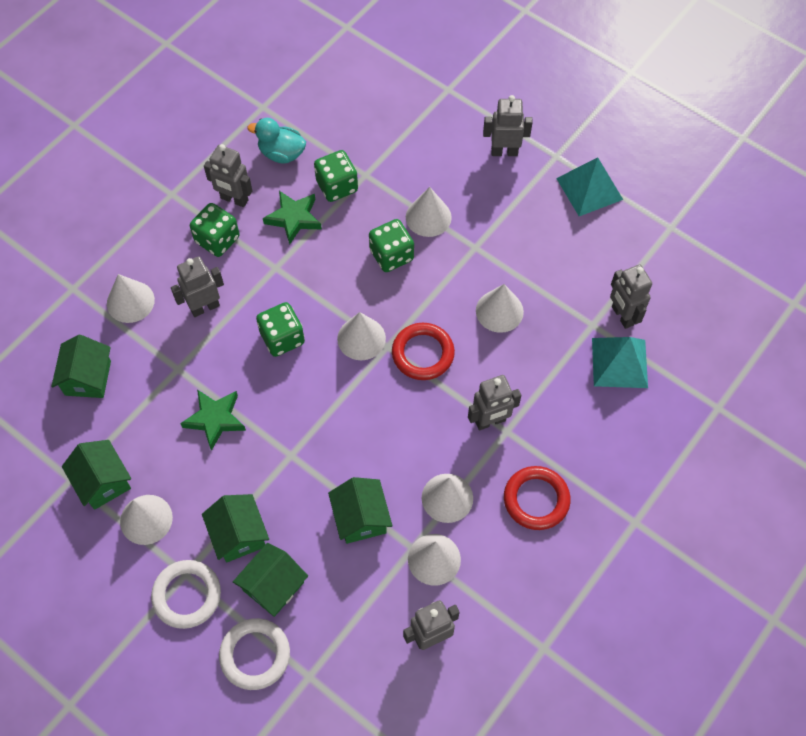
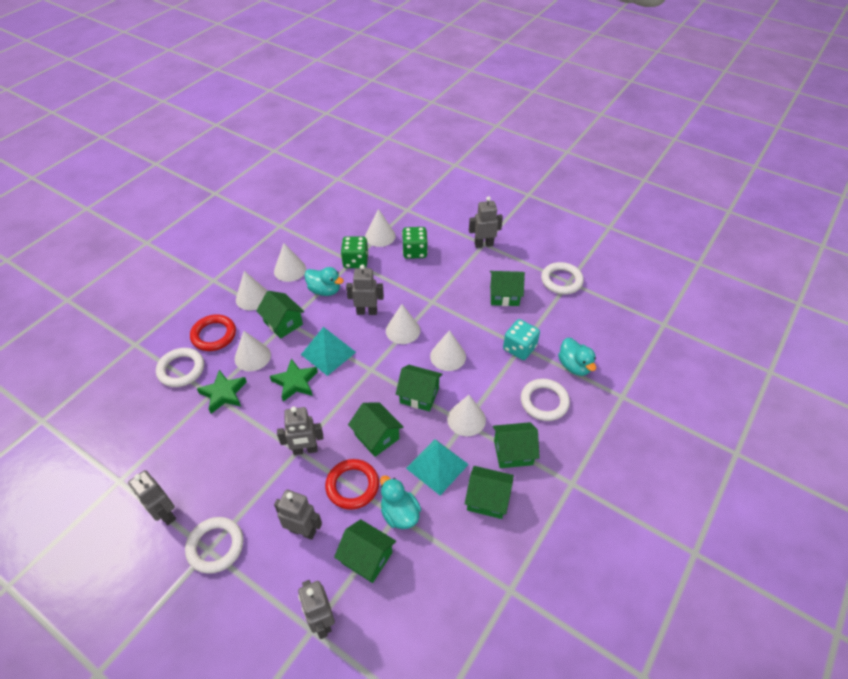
green dice: [190,203,240,257] [256,302,305,357] [314,150,358,202] [369,219,414,272] = 4 -> [341,236,368,268] [402,227,428,259] = 2
green house: [51,335,111,398] [62,440,131,510] [202,494,269,562] [233,543,308,617] [328,477,393,544] = 5 -> [256,291,305,339] [334,519,396,583] [348,403,404,457] [396,365,443,412] [465,466,514,519] [490,271,525,306] [493,422,540,468] = 7
turquoise dice: none = 0 -> [503,319,540,360] = 1
turquoise duck: [247,118,306,163] = 1 -> [304,267,344,296] [380,475,421,529] [558,338,596,376] = 3
white ring: [151,560,221,629] [219,618,290,690] = 2 -> [156,348,204,387] [185,517,244,574] [521,379,570,421] [541,262,584,295] = 4

